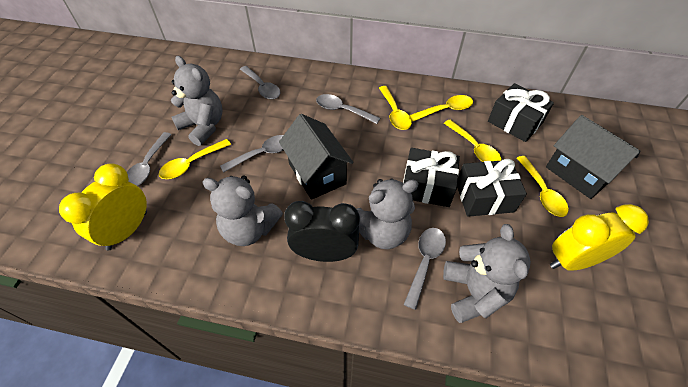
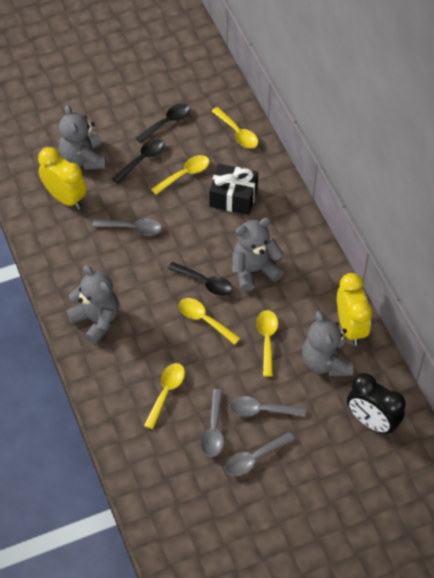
black gift: [403,148,460,207] [457,159,527,217] [488,83,554,142] = 3 -> [209,164,258,215] = 1
black house: [279,114,353,200] [546,115,640,199] = 2 -> none = 0
black spoon: none = 0 -> [112,139,165,183] [136,103,190,143] [168,262,233,296] = 3
grey spoon: [127,132,172,186] [220,135,283,173] [240,66,281,99] [316,94,380,124] [404,228,446,310] = 5 -> [92,218,162,235] [201,389,224,457] [225,432,294,476] [229,396,306,417] = 4

